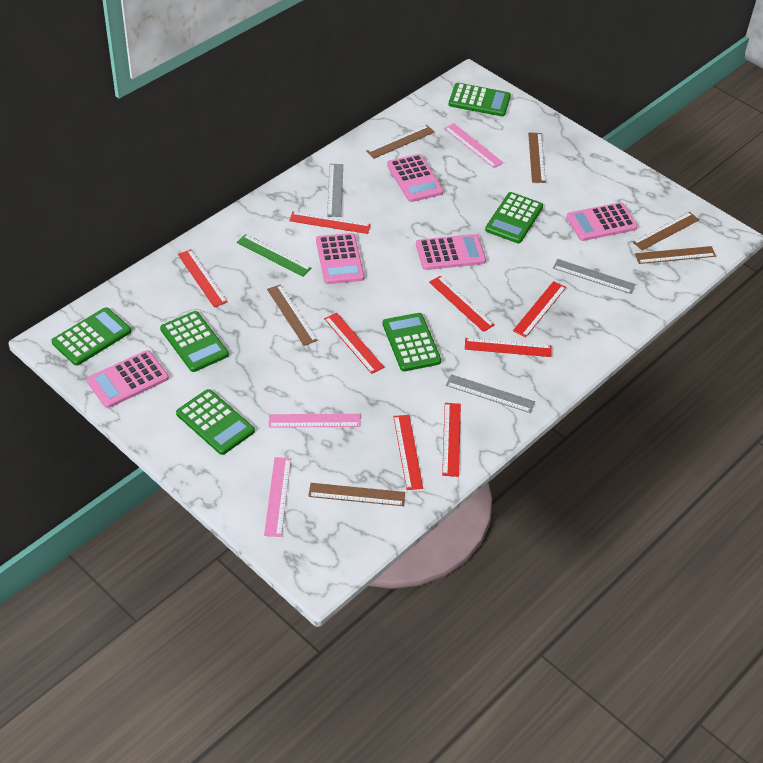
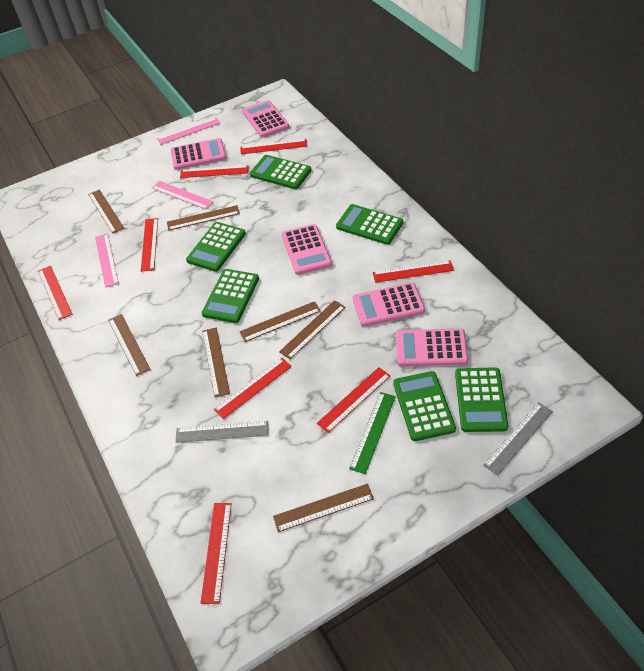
brown ruler: [267,284,318,346] [308,483,405,506] [366,125,434,158] [528,132,546,183] [633,212,699,250] [635,246,716,264] = 6 -> [88,189,125,234] [108,314,151,376] [167,205,240,230] [202,327,230,397] [239,301,321,342] [273,484,374,532] [279,300,345,359] = 7
grey ruler: [327,164,343,217] [446,374,535,413] [553,259,635,294] = 3 -> [175,421,268,443] [483,402,553,476] = 2

